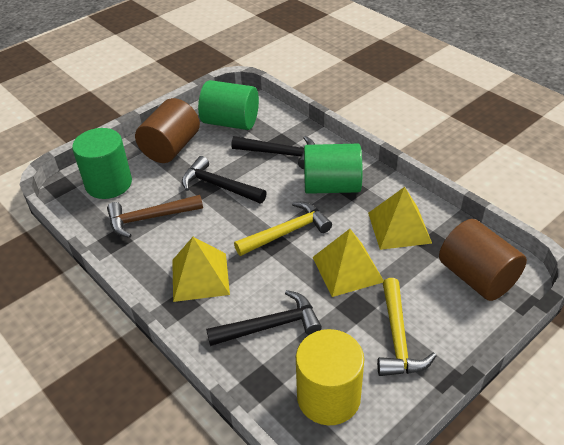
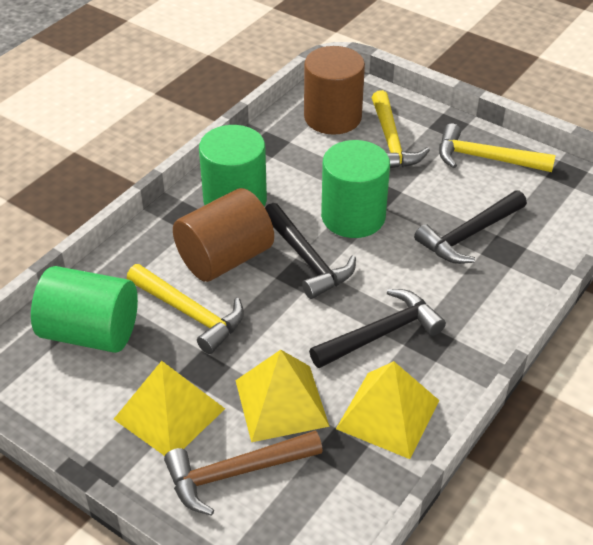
yellow cylinder: [296,329,365,425] = 1 -> none = 0
yellow hammer: [234,202,332,256] [377,278,436,376] = 2 -> [127,264,244,354] [372,90,430,168] [439,123,556,172] = 3

